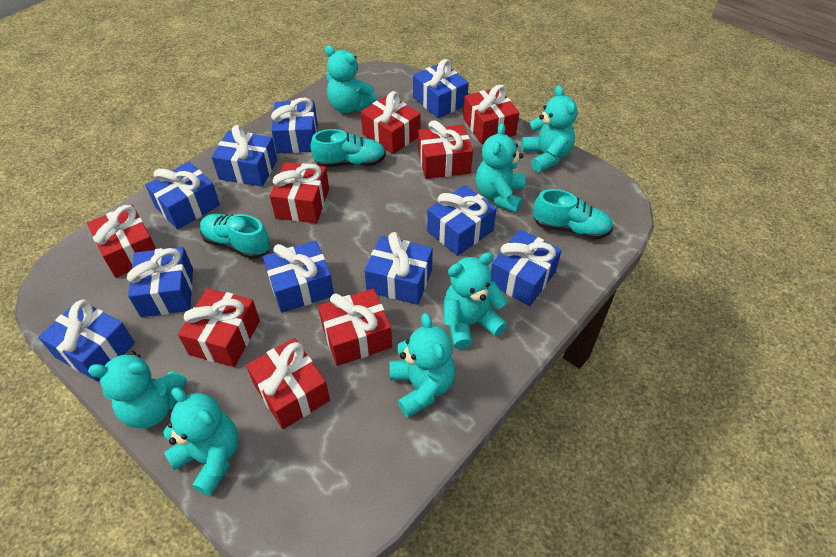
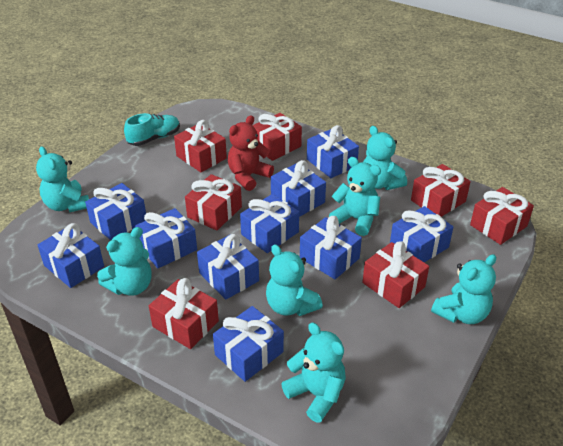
red gift: [87,205,156,278] [178,288,260,367] [246,338,330,429] [270,162,329,223] [318,288,392,366] [361,91,420,154] [418,120,473,179] [463,85,519,144] = 8 -> [149,278,219,349] [174,120,227,172] [185,174,242,231] [252,113,302,161] [362,241,429,308] [411,164,471,217] [470,187,534,245] = 7
red teddy bear: none = 0 -> [228,115,274,191] = 1
turquoise shoe: [200,214,270,259] [310,129,386,167] [533,189,613,239] = 3 -> [124,113,180,146] = 1

